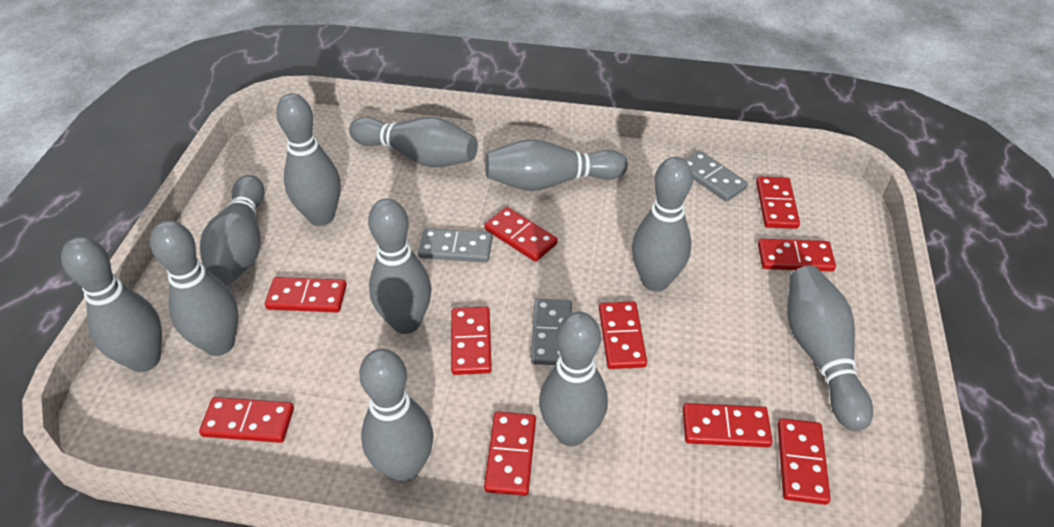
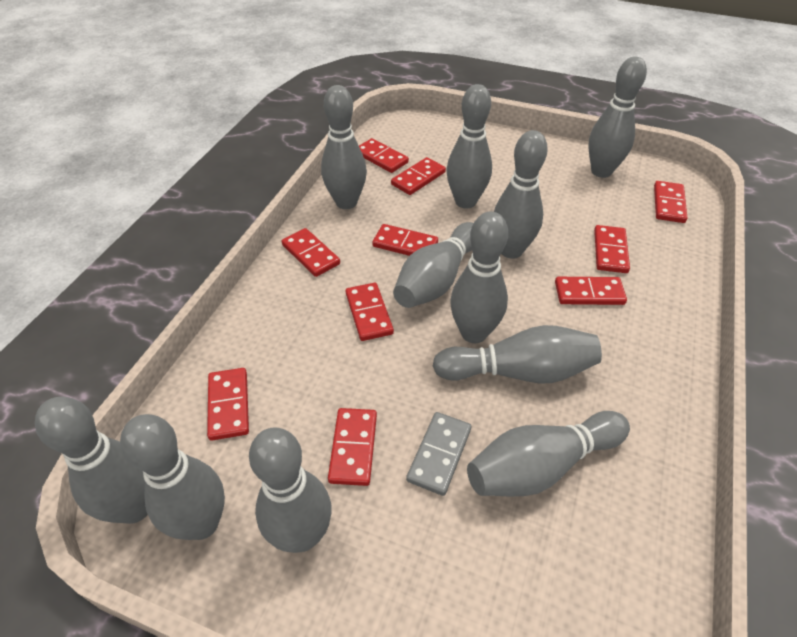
grey domino: [418,228,492,262] [531,299,572,365] [685,151,748,202] = 3 -> [406,412,472,496] = 1

